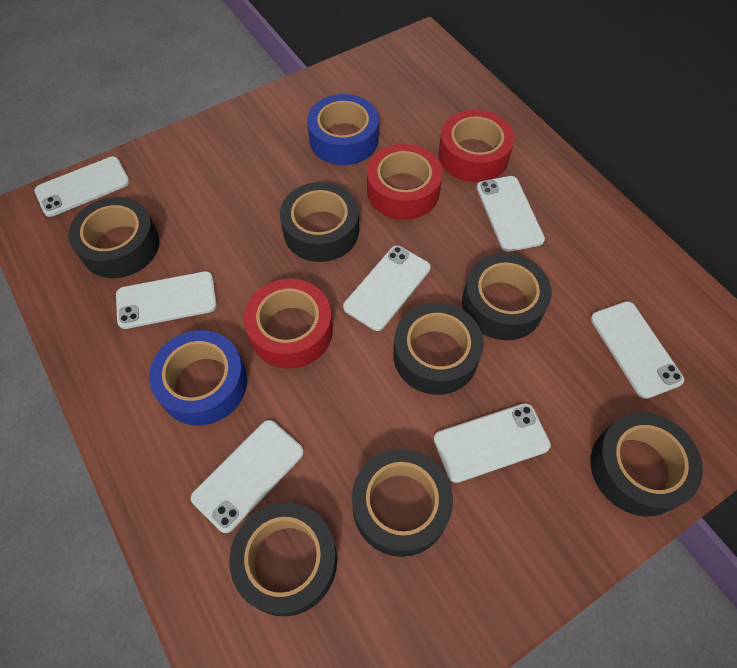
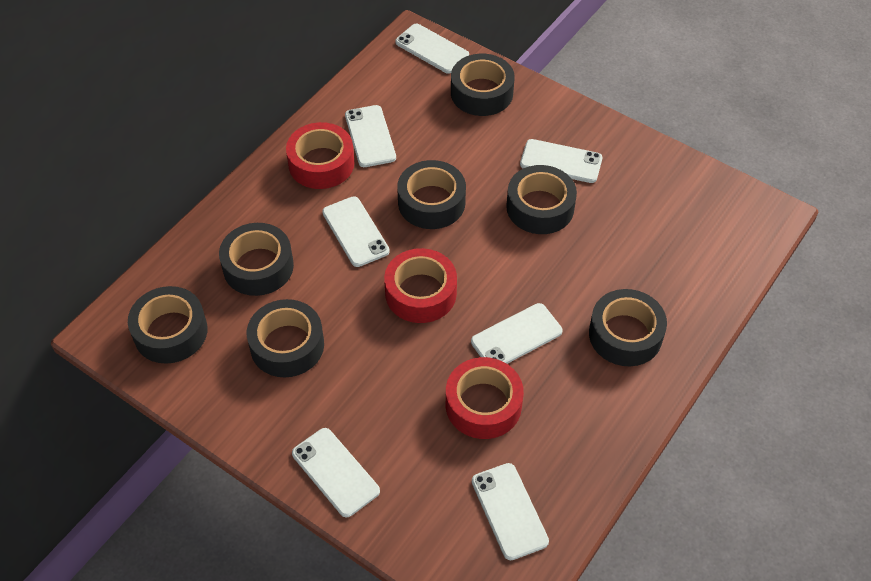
blue tape: [149,330,247,425] [307,94,379,165] = 2 -> none = 0

